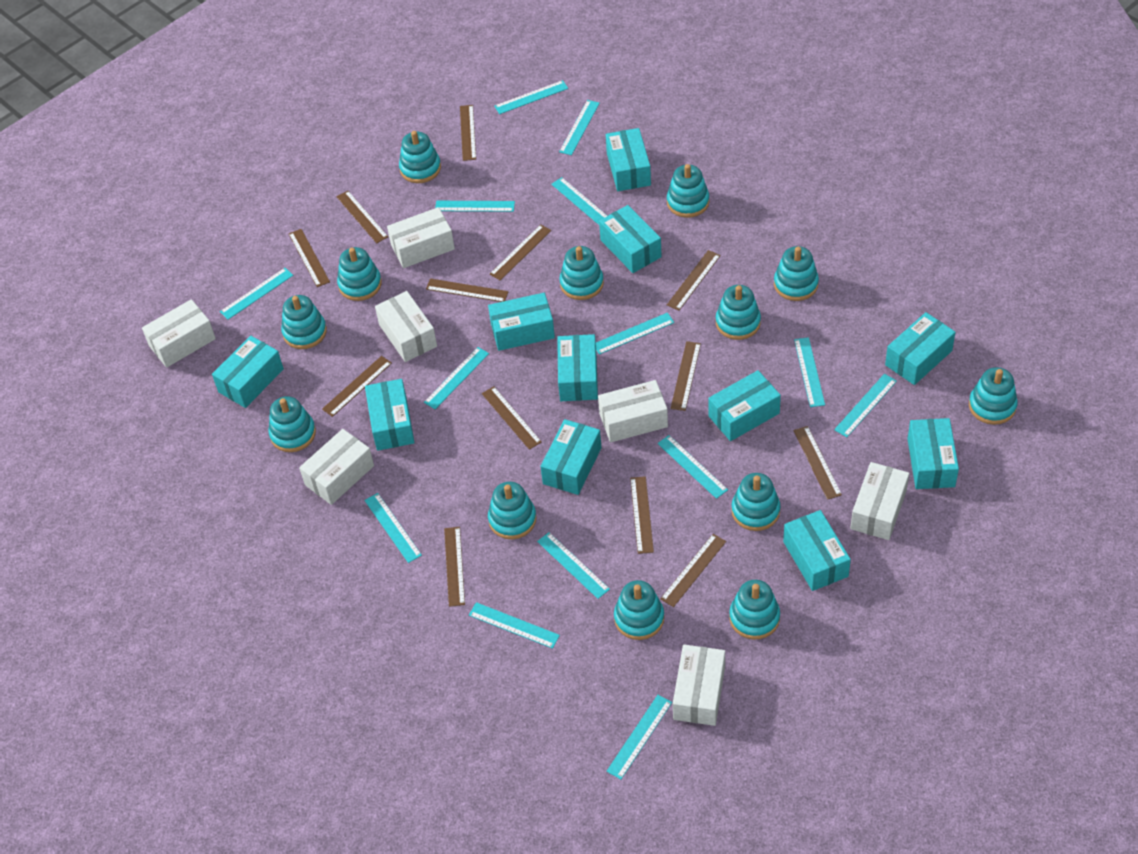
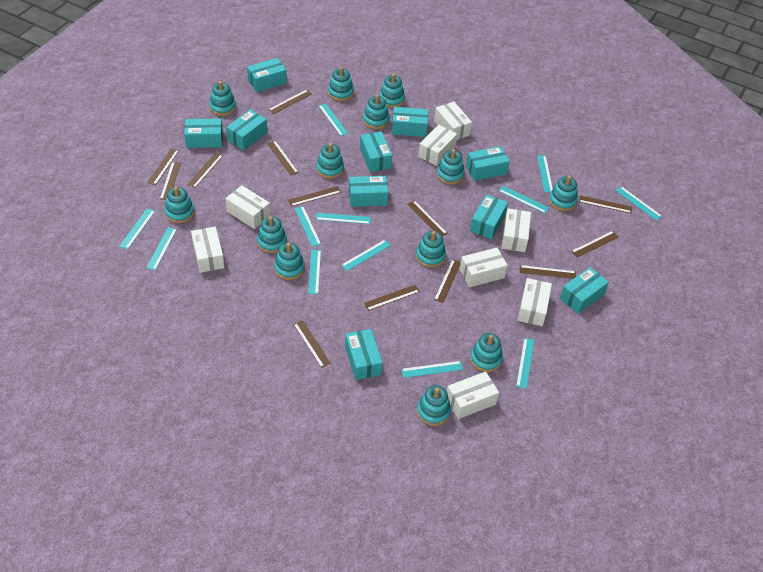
turquoise box: [212,336,284,408] [365,379,415,451] [488,293,555,351] [540,419,601,495] [557,334,598,401] [599,205,662,273] [606,128,651,191] [708,370,781,441] [783,510,851,591] [885,312,956,385] [907,418,959,489] = 11 -> [184,119,223,148] [226,109,268,150] [247,58,287,92] [345,329,383,380] [349,176,388,207] [360,131,392,172] [392,107,428,137] [466,146,510,181] [470,194,508,240] [560,267,609,314] = 10
turquoise ruler: [220,268,293,320] [364,493,422,563] [424,347,489,409] [435,201,515,212] [469,602,560,649] [494,80,568,114] [537,532,610,599] [551,177,607,225] [559,100,600,155] [596,313,674,355] [607,695,672,779] [658,435,728,499] [794,337,825,407] [834,374,897,437] = 14 -> [119,208,155,249] [146,227,177,270] [294,206,321,247] [308,250,321,294] [316,213,371,224] [319,104,348,136] [341,240,391,271] [401,361,463,378] [499,186,549,213] [516,338,535,389] [537,156,553,192] [616,186,662,220] = 12
white box: [142,299,216,368] [299,429,374,505] [375,291,437,362] [387,207,455,268] [598,380,668,442] [673,645,725,726] [850,462,909,540] = 7 -> [191,227,225,273] [225,185,271,229] [418,125,457,166] [434,102,472,140] [447,372,499,419] [460,248,508,287] [501,208,531,252] [518,278,552,326] = 8

